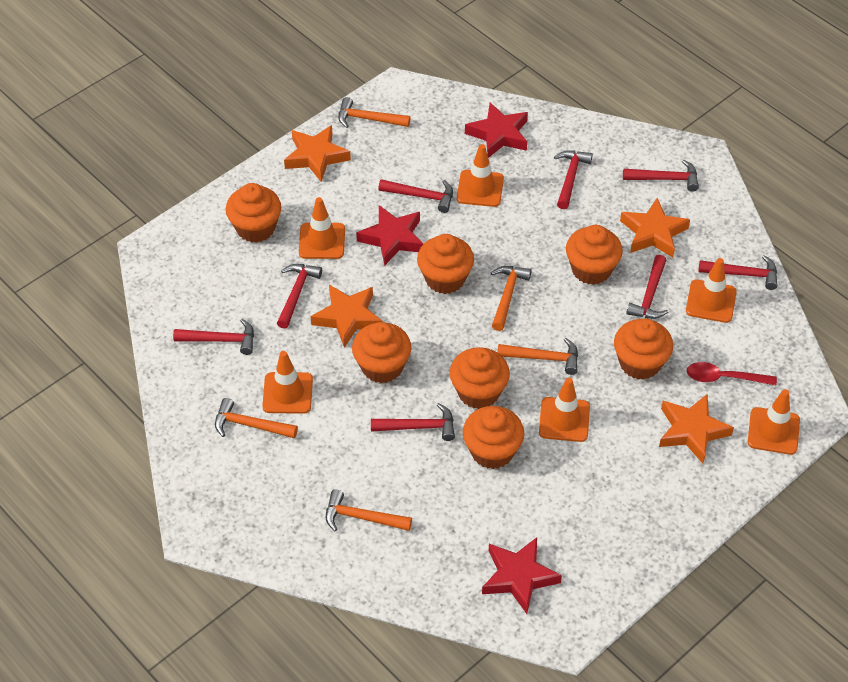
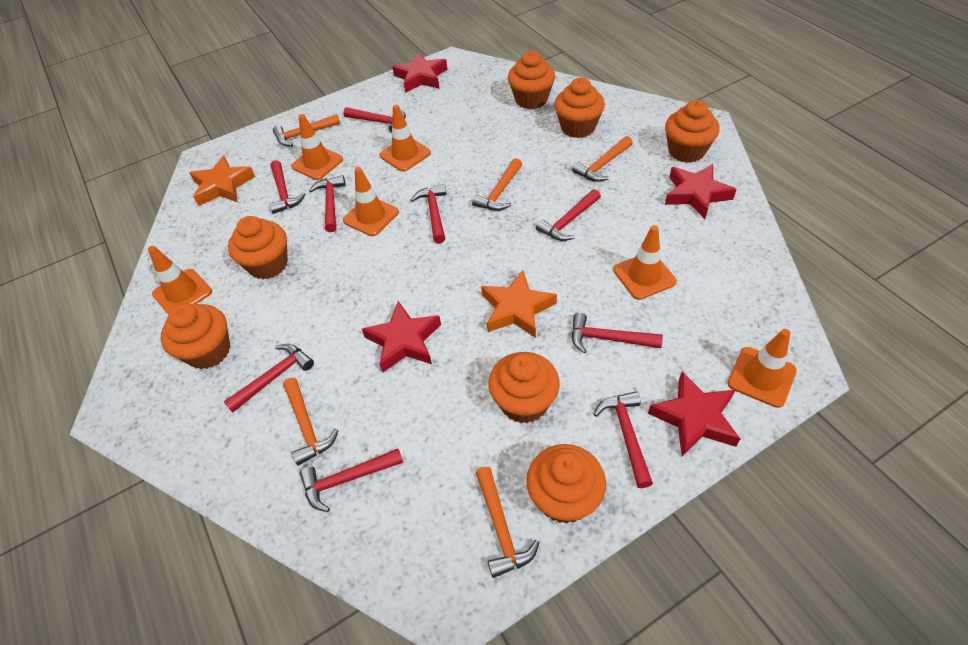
orange star: [284,125,351,182] [311,285,382,348] [620,198,690,257] [659,394,734,463] = 4 -> [189,156,255,206] [481,270,557,338] = 2
red hammer: [173,319,254,355] [277,264,322,329] [371,403,455,441] [378,179,453,213] [554,150,593,209] [623,159,699,191] [626,255,668,319] [698,255,778,290] = 8 -> [224,344,314,413] [269,160,306,214] [300,449,403,512] [309,175,346,232] [343,107,406,133] [411,184,447,243] [536,189,601,241] [572,312,663,354] [594,391,653,488] = 9
red spoon: [687,362,777,385] = 1 -> none = 0
red star: [356,205,424,266] [465,102,528,158] [482,537,562,614] = 3 -> [362,301,441,372] [392,52,447,93] [648,371,740,456] [665,164,737,219] = 4

